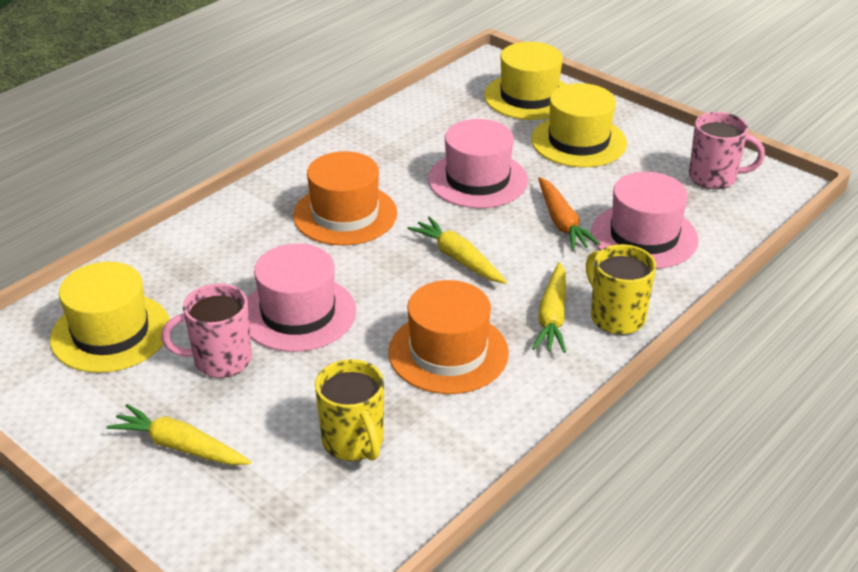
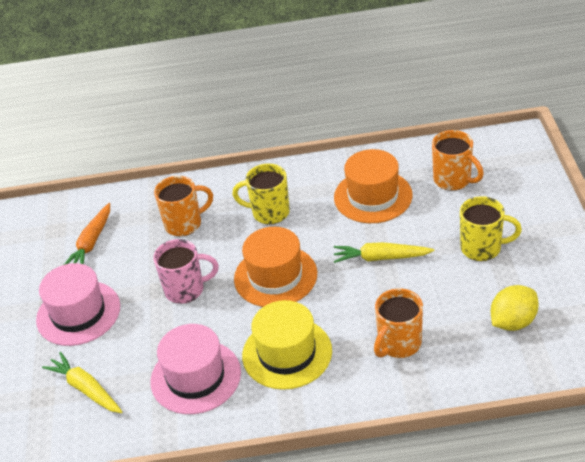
orange mug: none = 0 -> [154,176,213,237] [374,288,423,358] [432,130,484,191] = 3
pink hat: [247,244,356,352] [428,119,528,208] [591,172,699,269] = 3 -> [36,263,120,346] [150,324,241,414] = 2
pink mug: [161,283,252,378] [689,112,765,189] = 2 -> [153,239,219,304] = 1
yellow carrot: [106,404,251,465] [407,216,507,284] [532,262,566,353] = 3 -> [42,352,123,413] [334,242,434,263] = 2
yellow hat: [50,262,170,373] [484,42,567,120] [531,83,627,167] = 3 -> [242,300,332,390] = 1
yellow lemon: none = 0 -> [491,285,539,331] = 1

